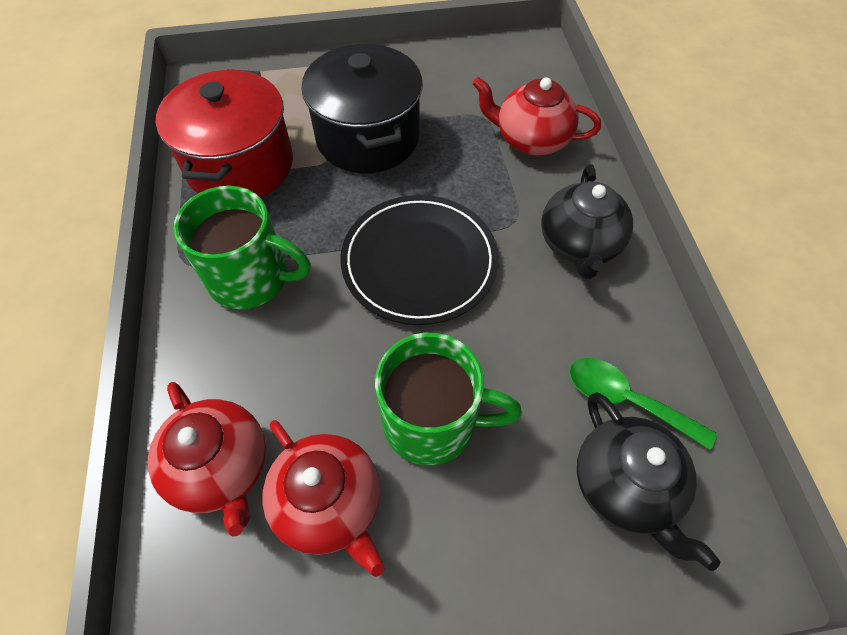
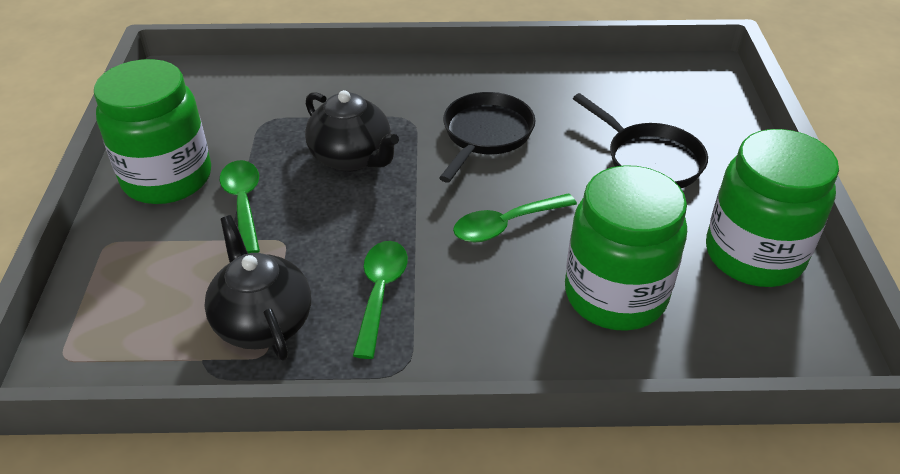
black pan: none = 0 -> [439,92,536,183] [573,93,708,188] = 2
black plate: [340,195,499,325] = 1 -> none = 0
black pot: [301,44,423,173] = 1 -> none = 0
green jar: none = 0 -> [94,59,211,204] [565,165,687,331] [706,129,839,287] = 3
green mug: [174,186,311,309] [375,333,522,465] = 2 -> none = 0
green spoon: [569,358,717,450] = 1 -> [220,160,260,254] [353,241,408,359] [453,193,577,243] = 3
red pot: [156,69,293,198] = 1 -> none = 0
red teapot: [148,382,266,537] [262,420,385,577] [472,77,601,155] = 3 -> none = 0

